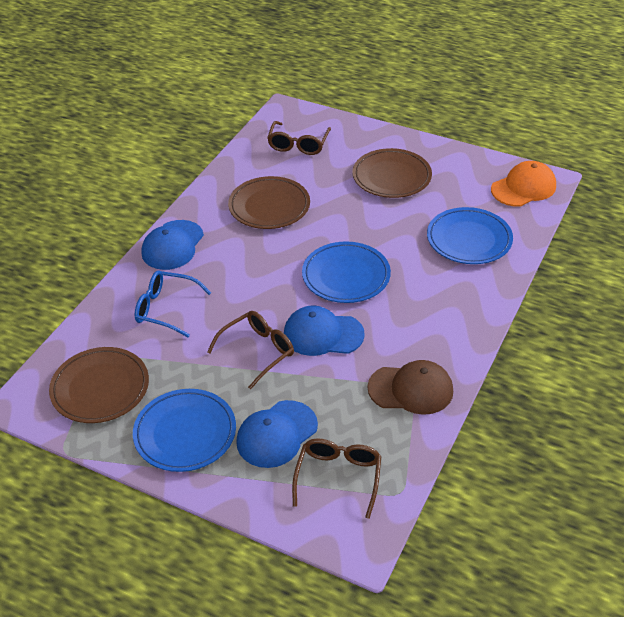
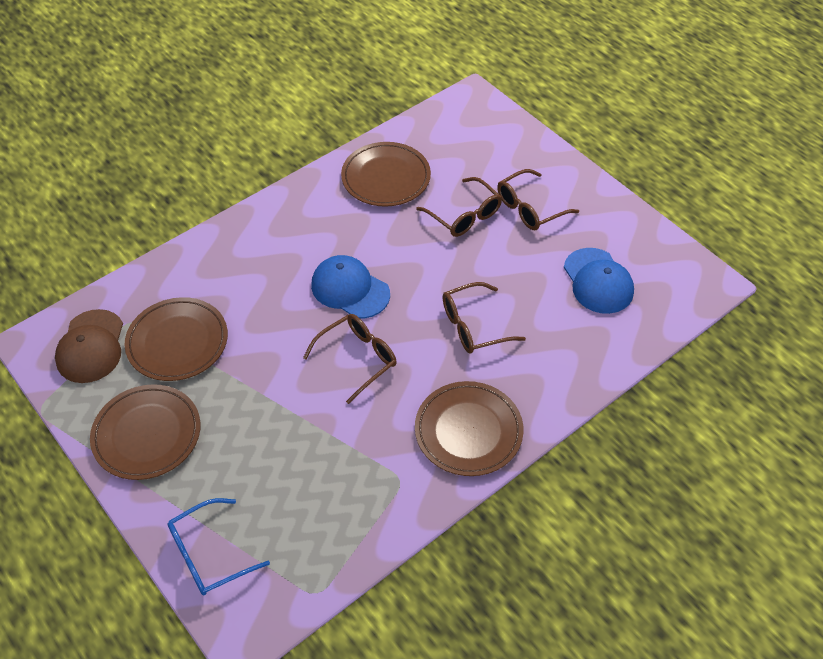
blue cap: [141,220,204,270] [236,400,318,468] [284,305,365,356] = 3 -> [311,255,390,319] [564,248,634,314] = 2
blue plate: [133,389,236,472] [302,241,391,303] [427,207,513,264] = 3 -> none = 0
brown glasses: [207,311,294,389] [267,121,331,155] [292,438,382,519] = 3 -> [303,314,397,404] [416,177,502,237] [443,282,526,353] [497,169,579,230] = 4
brown plate: [49,347,149,423] [228,176,310,229] [352,148,432,198] = 3 -> [90,384,201,480] [125,297,228,381] [341,142,431,207] [415,381,523,476] = 4
orange cap: [491,161,556,207] = 1 -> none = 0

